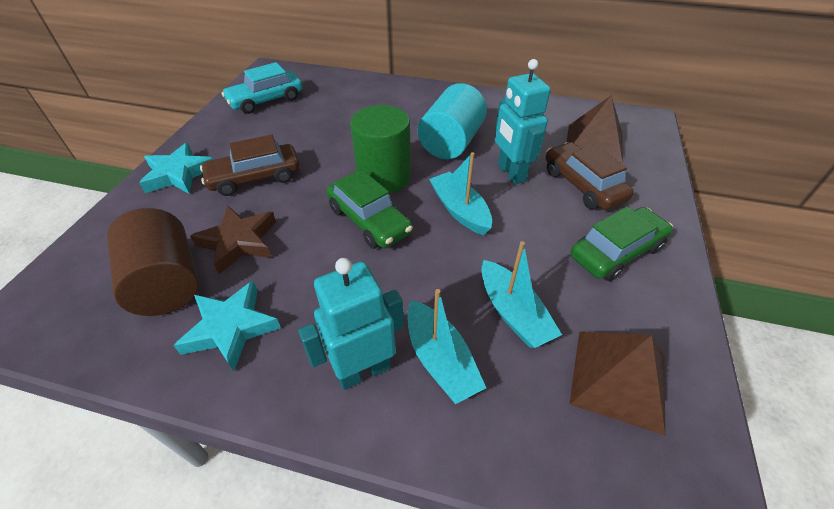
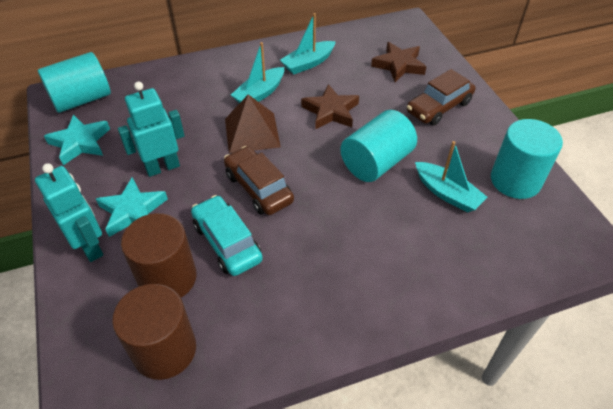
brown cylinder: [107,208,199,316] = 1 -> [112,284,196,380] [121,213,197,298] = 2
brown pyramid: [567,95,623,164] [569,332,665,435] = 2 -> [225,94,281,154] = 1
brown star: [190,206,276,274] = 1 -> [301,84,359,129] [371,42,426,82] = 2
green car: [327,169,413,249] [571,207,673,281] = 2 -> none = 0
green cylinder: [350,105,411,194] = 1 -> none = 0
turquoise cylinder: [418,83,487,159] = 1 -> [38,52,111,113] [340,110,417,182] [491,119,563,199] = 3

